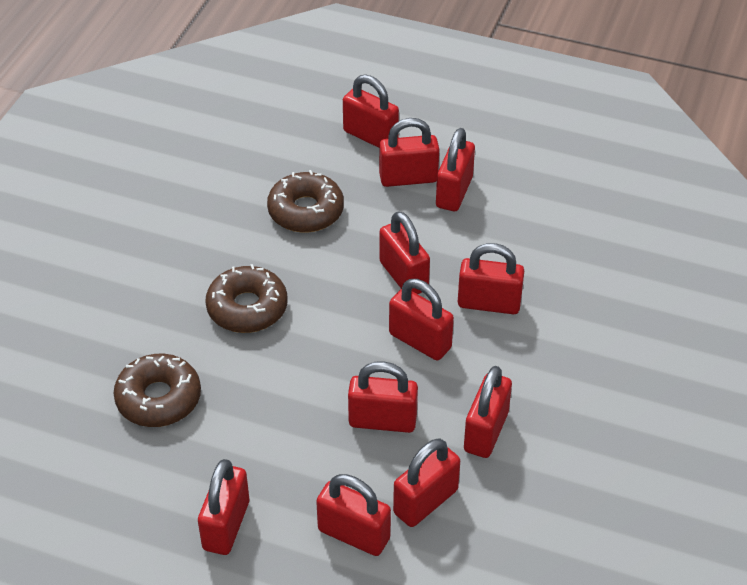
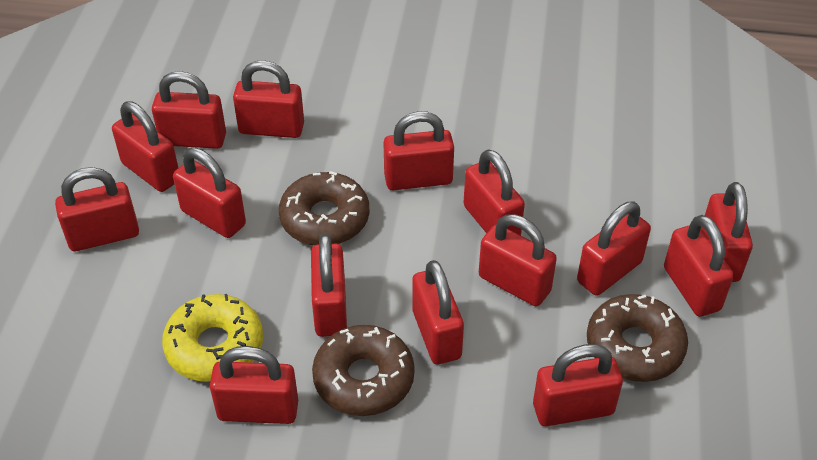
red padlock: [198,459,249,555] [316,474,391,556] [343,75,399,148] [348,361,418,433] [379,118,439,187] [379,211,430,294] [389,279,454,360] [393,439,460,527] [436,128,475,211] [458,243,524,314] [464,366,512,458] = 11 -> [55,167,139,251] [112,101,178,192] [152,71,226,149] [173,148,246,238] [210,346,298,424] [233,60,304,138] [311,234,347,337] [383,111,454,190] [412,260,464,364] [464,149,525,235] [479,214,557,306] [533,344,623,426] [577,202,651,296] [664,215,734,317] [701,182,753,282] = 15
yellow donut: none = 0 -> [162,294,263,382] = 1

